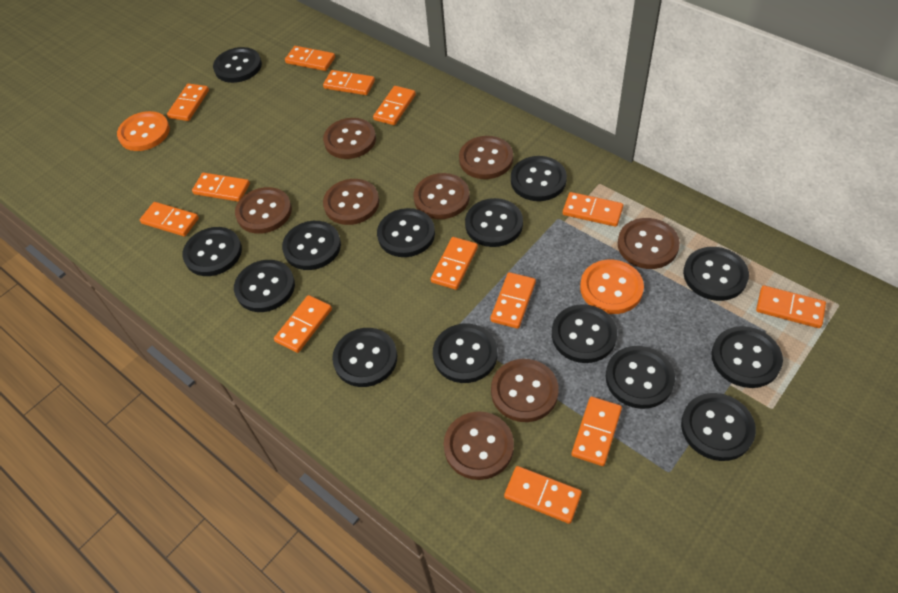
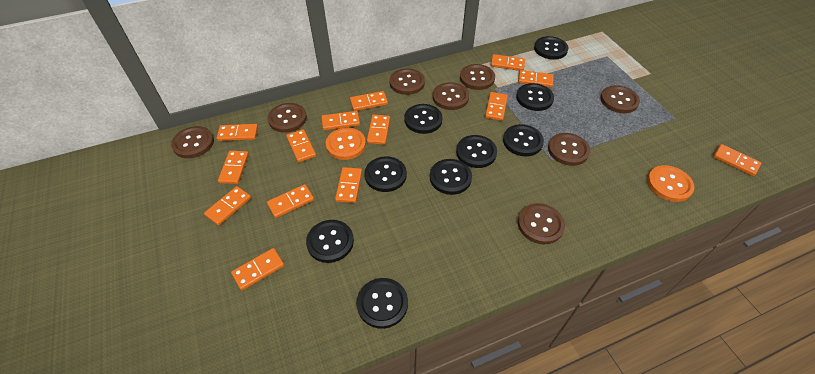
black button: [182,227,242,276] [213,47,262,83] [234,260,295,312] [282,221,341,270] [332,328,397,387] [377,208,435,257] [433,323,497,383] [465,198,523,247] [511,156,567,201] [552,304,617,363] [606,346,675,409] [681,393,756,461] [683,247,749,301] [711,326,783,388] = 14 -> [306,220,354,263] [357,278,408,329] [365,156,407,192] [404,104,443,134] [430,159,472,195] [456,135,497,168] [503,124,544,156] [516,83,554,111] [534,36,568,60] = 9
orange domino: [140,202,199,236] [167,83,209,121] [192,173,250,202] [274,295,332,353] [285,46,335,71] [323,70,375,95] [373,86,416,125] [431,237,478,290] [490,272,536,329] [504,466,582,524] [563,192,623,227] [572,397,622,466] [756,285,826,328] = 13 -> [204,186,251,226] [217,124,258,141] [218,151,249,184] [231,248,284,290] [267,184,314,218] [286,129,316,162] [321,111,360,130] [335,167,362,203] [350,91,388,111] [367,115,390,145] [485,92,508,121] [491,54,525,71] [518,70,553,87] [713,144,761,176] = 14

